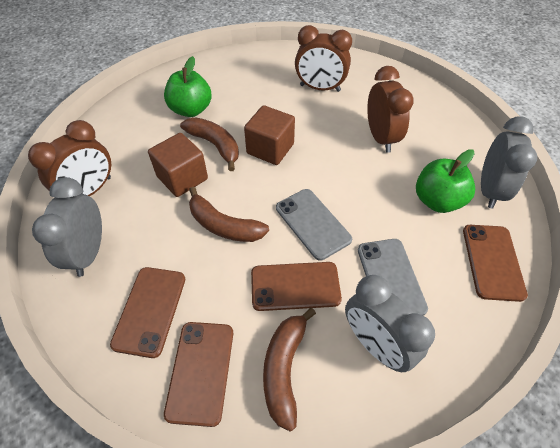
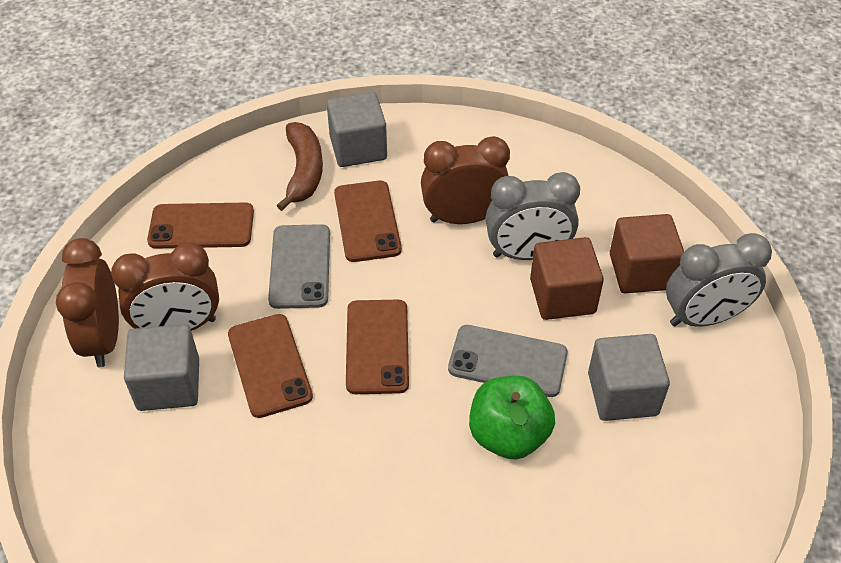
brown banana: [180,118,239,171] [189,187,269,242] [263,308,316,432] = 3 -> [276,122,323,211] = 1
green apple: [164,56,212,117] [416,149,475,213] = 2 -> [469,376,555,460] = 1
grey clock: [32,177,102,277] [345,275,435,372] [481,116,537,209] = 3 -> [486,172,580,260] [666,233,772,327] = 2
grey cube: none = 0 -> [124,324,199,411] [327,92,387,167] [588,334,670,421] = 3

